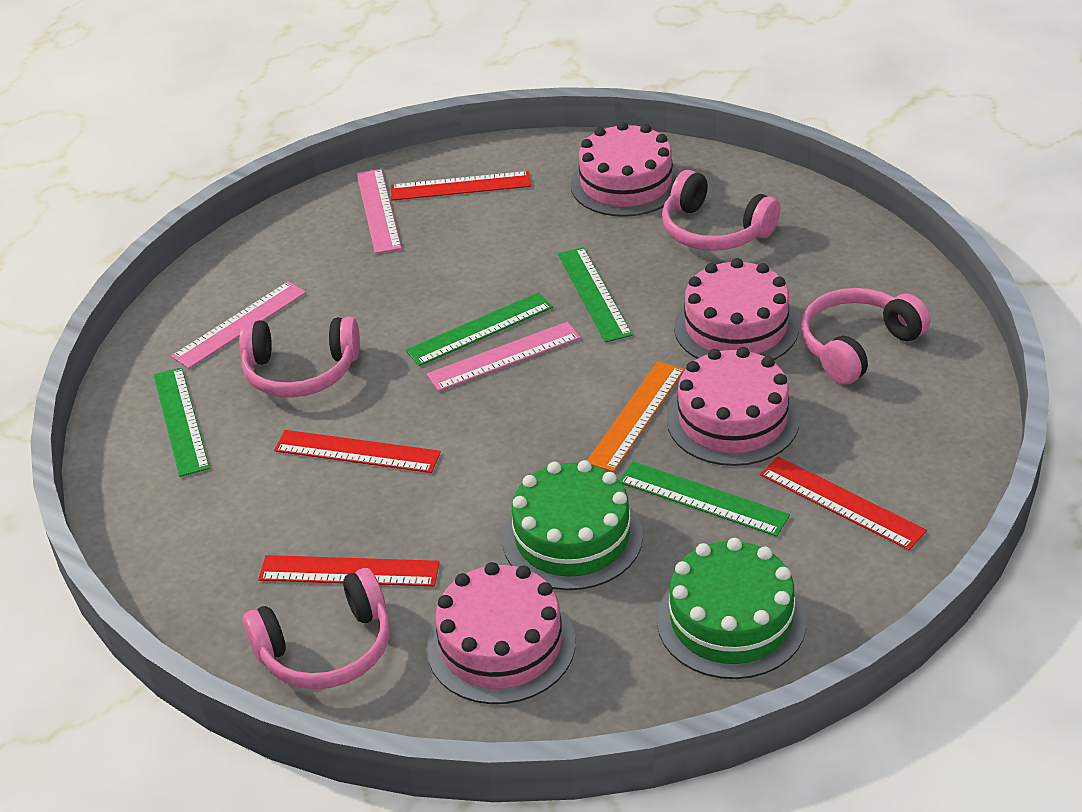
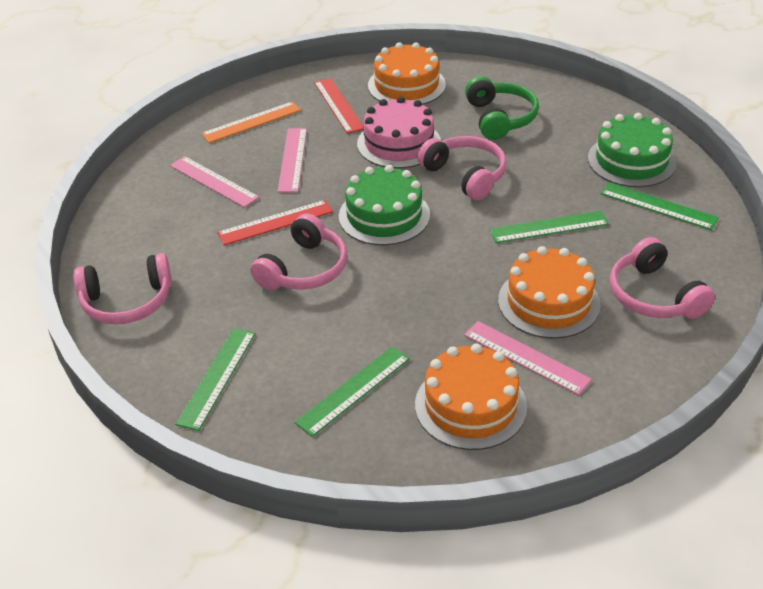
green headphones: none = 0 -> [465,76,539,140] = 1
orange cake: none = 0 -> [368,42,446,105] [415,344,527,450] [498,246,601,339] = 3
pink cake: [427,562,575,704] [570,122,680,217] [667,347,800,466] [674,258,799,360] = 4 -> [357,97,441,169] = 1
red ruler: [258,555,440,587] [274,430,441,473] [391,171,531,201] [760,456,927,550] = 4 -> [217,200,333,245] [314,78,364,134] = 2

